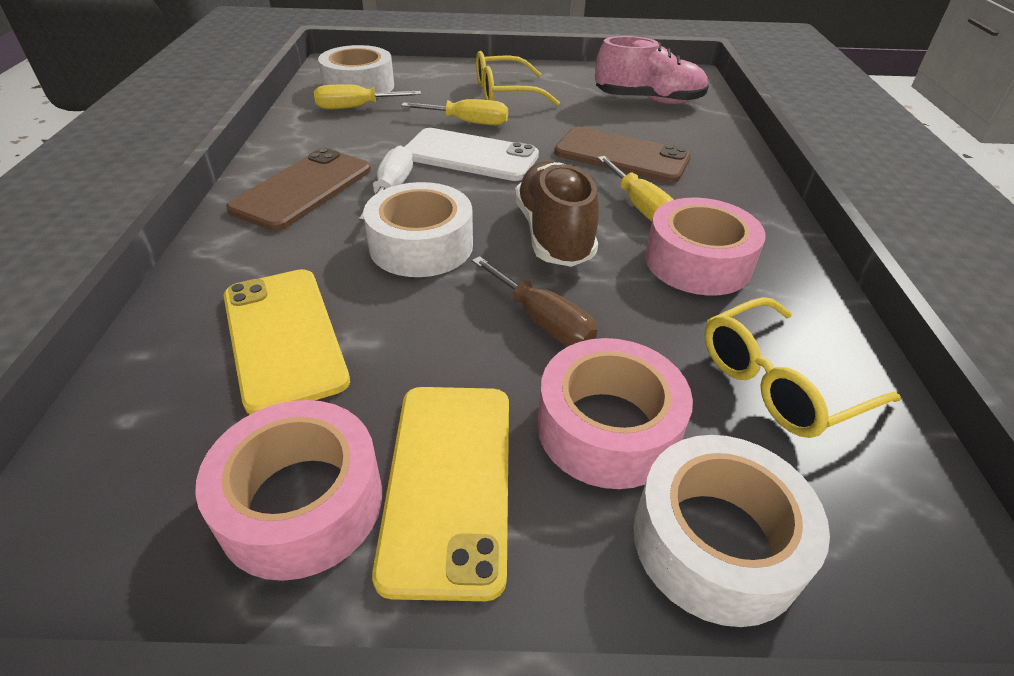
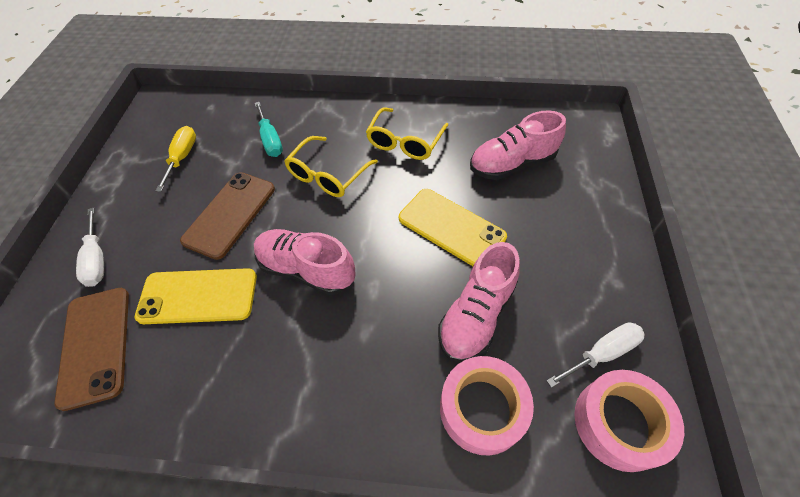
brown screwdriver: [472,256,597,346] = 1 -> none = 0
brown shoe: [515,161,599,267] = 1 -> none = 0
pink shoe: [595,36,709,104] = 1 -> [254,229,356,295] [438,242,520,362] [470,110,566,180] = 3
pink tape: [195,400,382,581] [537,338,693,489] [645,198,766,296] = 3 -> [440,356,534,455] [574,370,684,472] = 2
turquoise screwdriver: none = 0 -> [255,102,283,157] = 1
white phone: [405,128,539,181] = 1 -> none = 0
white screwdriver: [359,146,413,220] = 1 -> [76,208,104,287] [547,322,645,388] = 2
white tape: [318,45,394,98] [363,182,473,277] [633,435,830,627] = 3 -> none = 0
yellow screwdriver: [314,84,421,109] [401,99,508,125] [597,156,674,221] = 3 -> [156,126,196,192] = 1

